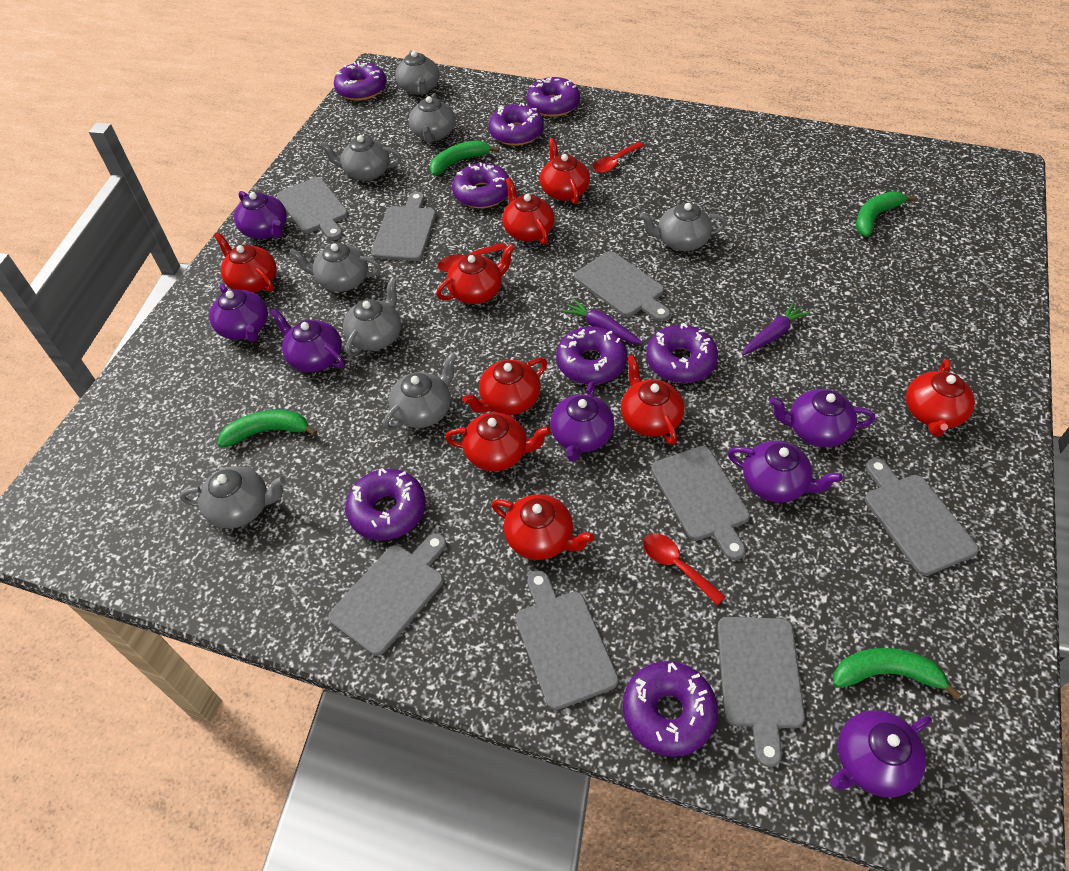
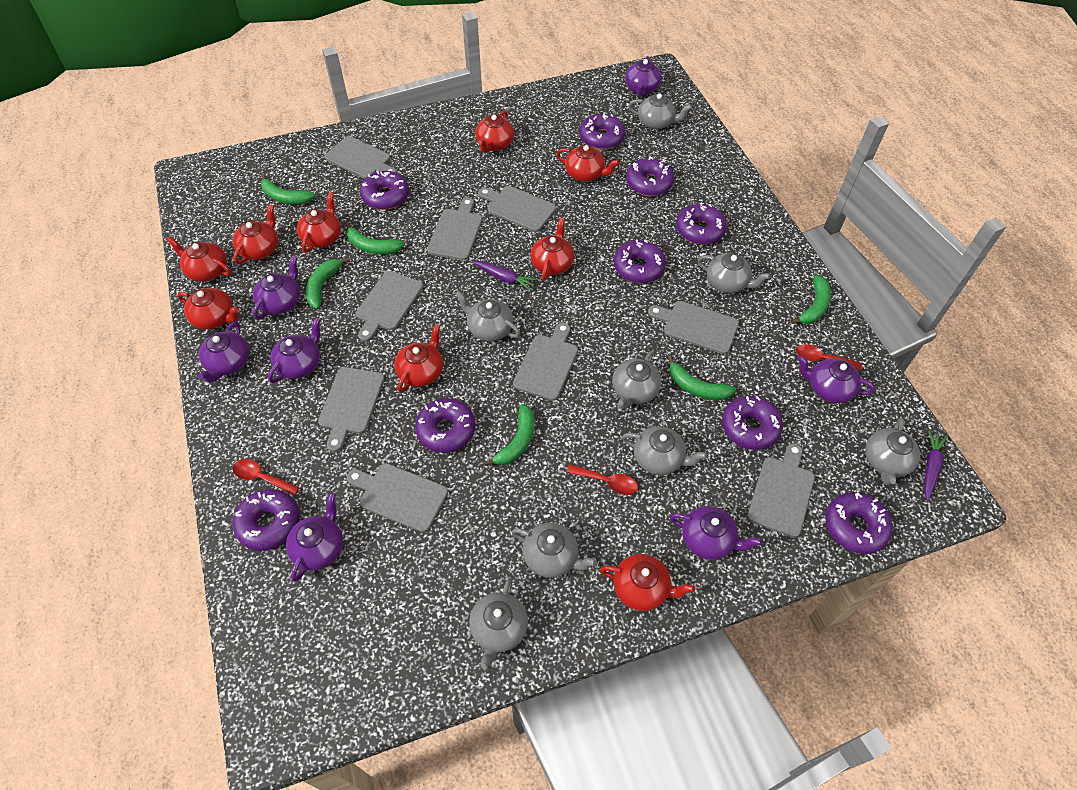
green banana: [217,410,318,448] [430,140,499,176] [833,648,962,699] [856,192,916,237] = 4 -> [261,174,315,204] [306,257,350,309] [346,222,405,254] [483,404,534,466] [667,355,736,400] [791,275,831,324] = 6
grey cutting board: [277,177,348,240] [328,533,446,656] [371,192,436,261] [515,570,619,710] [574,251,670,322] [651,446,750,560] [717,617,805,767] [865,458,979,576] = 8 -> [318,367,385,452] [325,136,397,179] [347,463,448,532] [356,271,423,342] [427,198,483,260] [478,186,556,232] [513,323,578,401] [648,301,739,354] [747,443,815,538] = 9
purple donut: [334,62,386,101] [345,468,426,541] [452,162,509,209] [488,103,544,146] [526,77,580,117] [556,326,627,385] [623,661,718,757] [646,323,718,383] = 8 -> [233,489,299,551] [360,171,409,210] [415,398,475,453] [580,113,625,150] [614,239,666,283] [626,157,674,196] [676,203,727,244] [722,396,783,450] [825,492,893,554] = 9

